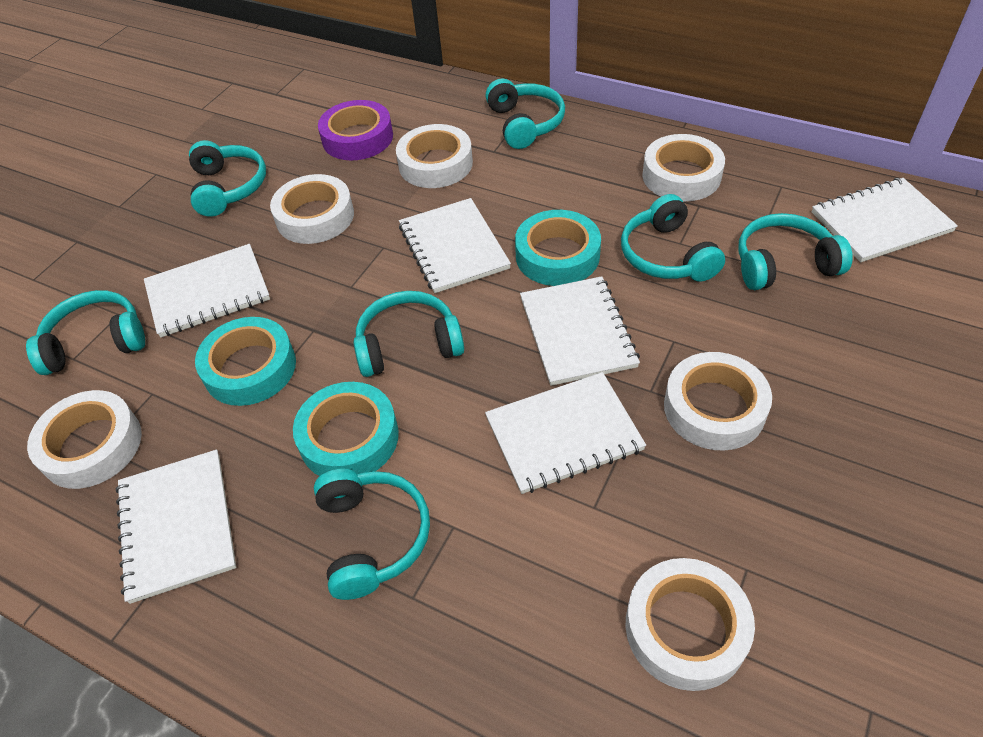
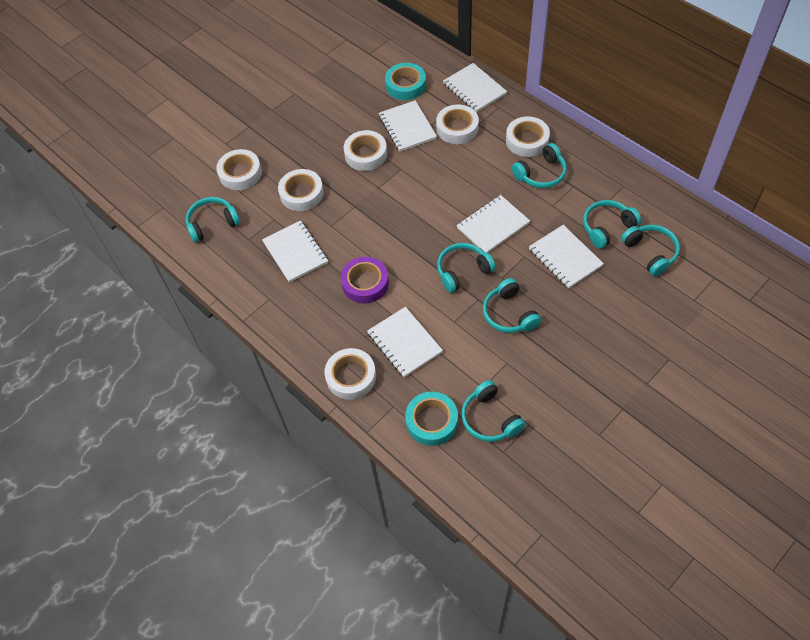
turquoise tape: [195,317,296,406] [293,382,399,476] [515,210,601,286] = 3 -> [385,63,426,100] [405,392,458,446] = 2

